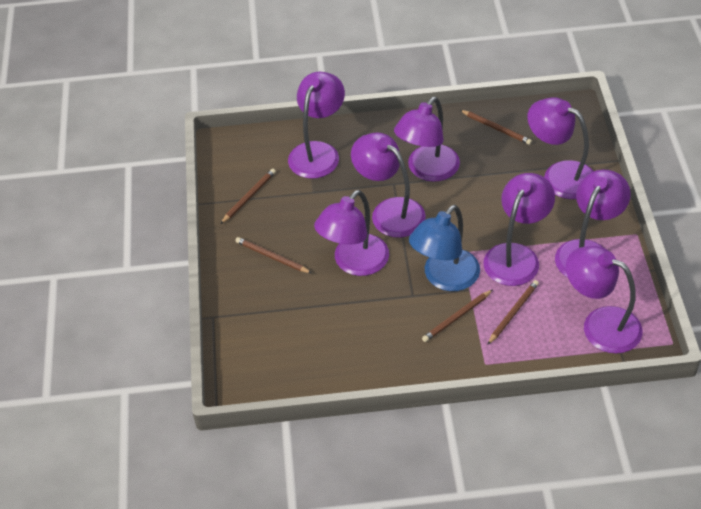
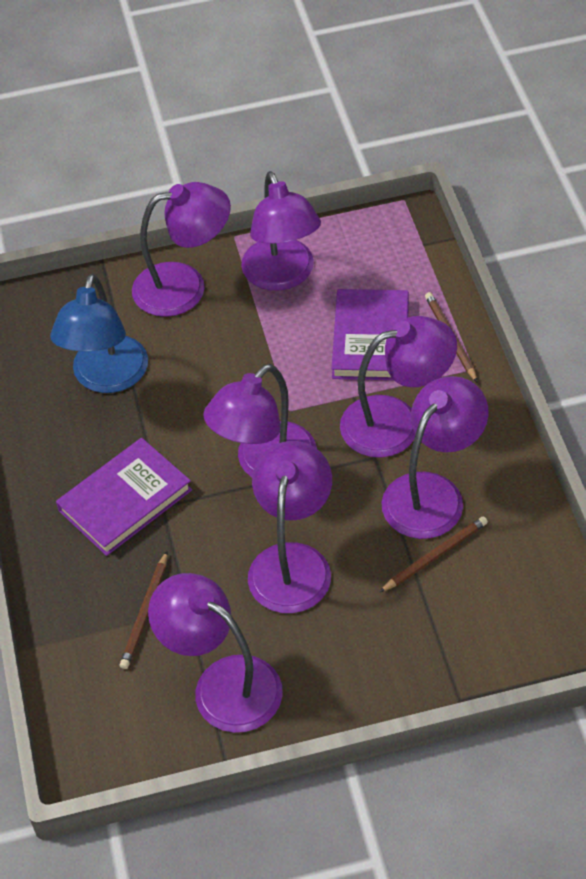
brown pencil: [221,169,276,224] [235,237,311,273] [422,290,492,342] [460,110,532,145] [488,280,539,344] = 5 -> [120,551,168,669] [380,517,488,592] [425,292,478,383] = 3
purple book: none = 0 -> [56,438,192,556] [331,289,409,380] = 2
purple lamp: [288,72,345,179] [314,190,389,276] [351,132,426,238] [394,97,460,182] [483,173,555,286] [527,97,594,199] [555,170,631,278] [566,246,643,354] = 8 -> [132,182,231,317] [148,573,283,733] [203,364,317,477] [241,171,321,291] [248,441,332,613] [340,316,457,458] [382,376,489,539] = 7

